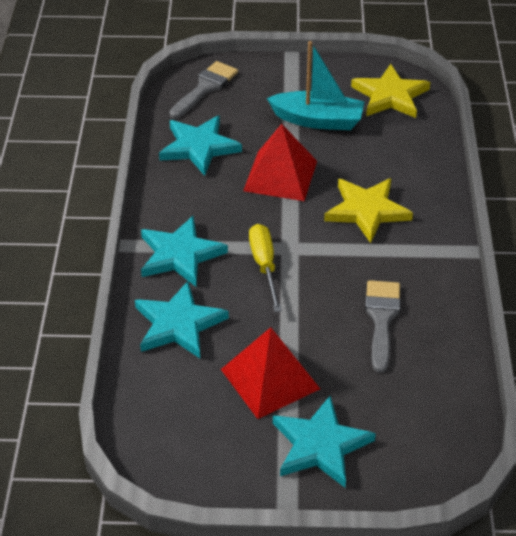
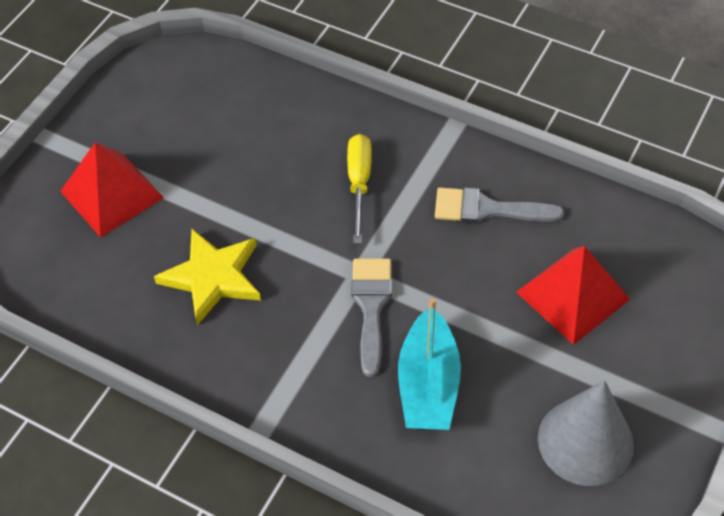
grey cone: none = 0 -> [538,380,634,486] = 1
turquoise star: [135,281,229,358] [141,216,228,287] [159,115,242,176] [273,396,376,487] = 4 -> none = 0
yellow star: [324,178,413,243] [351,64,431,118] = 2 -> [154,229,261,325] = 1

